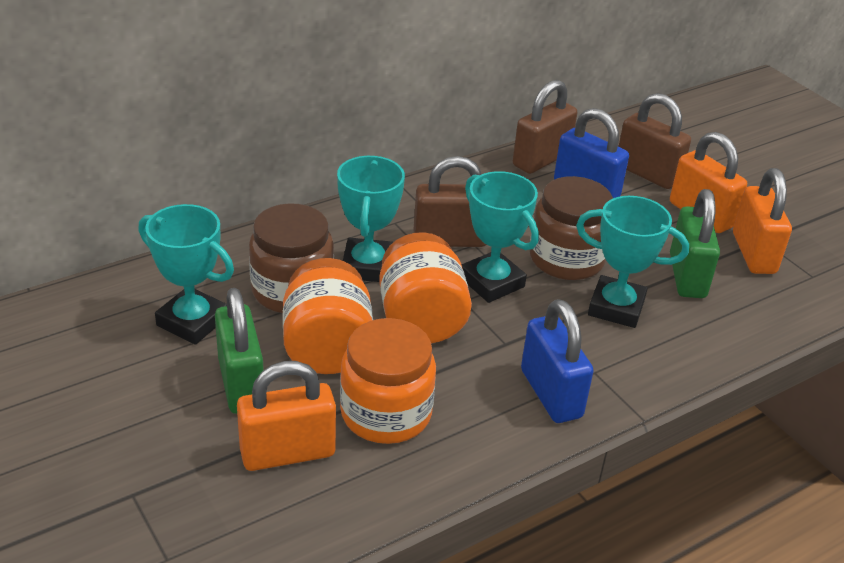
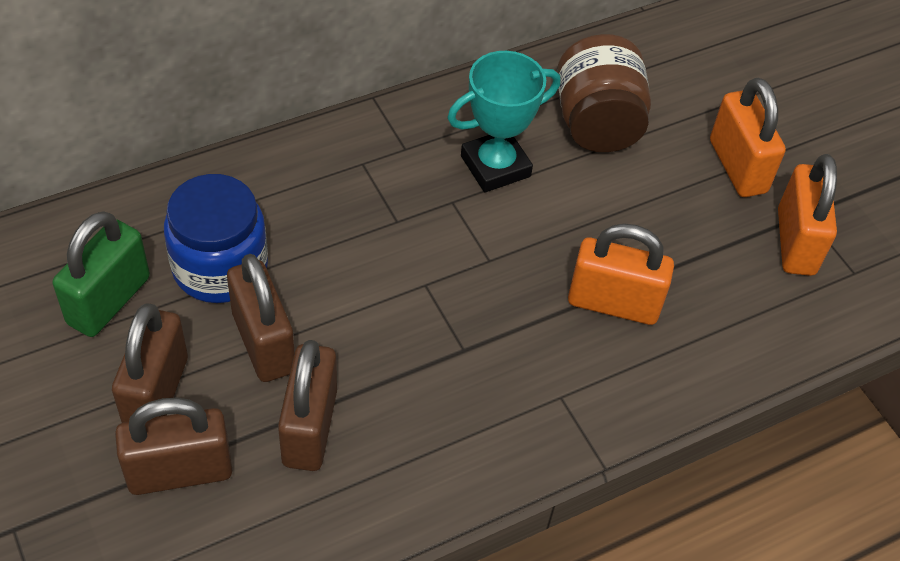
blue jar: none = 0 -> [164,174,268,303] = 1
blue padlock: [521,299,594,423] [554,108,629,198] = 2 -> none = 0
brown jar: [249,203,334,313] [530,176,613,280] = 2 -> [557,34,651,152] = 1
brown padlock: [413,156,486,247] [513,80,577,174] [618,93,691,189] = 3 -> [112,303,188,423] [115,398,232,495] [227,254,295,382] [278,340,337,471] = 4
green padlock: [215,288,264,414] [670,189,720,298] = 2 -> [53,211,150,337] = 1
orange jar: [283,258,373,374] [340,318,436,444] [379,232,472,344] = 3 -> none = 0
turquoise trophy: [138,204,234,345] [337,156,405,282] [461,171,539,303] [576,196,689,328] = 4 -> [447,51,561,192] = 1

